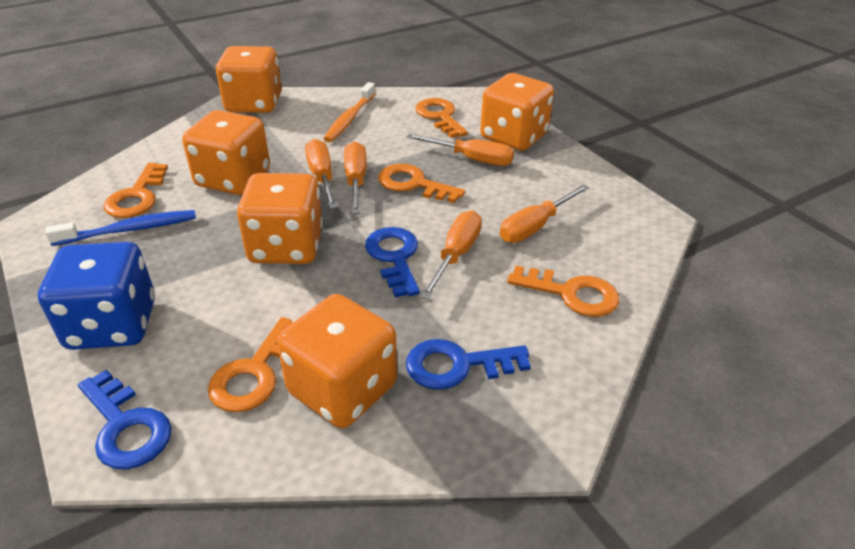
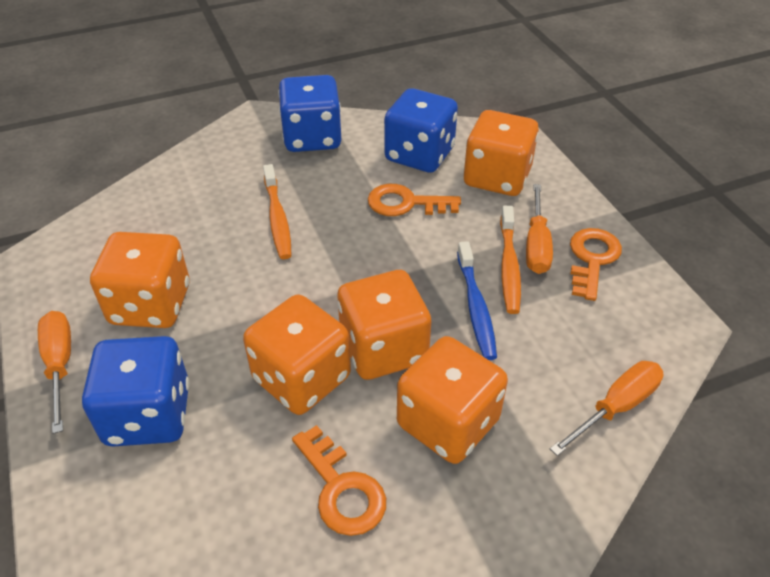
blue dice: [38,242,155,350] = 1 -> [82,336,189,447] [278,75,341,152] [384,88,458,173] = 3
blue key: [78,369,172,469] [365,227,420,297] [406,339,531,390] = 3 -> none = 0
orange key: [104,163,168,218] [208,317,293,412] [378,164,465,203] [415,98,468,138] [507,266,619,317] = 5 -> [292,425,386,536] [368,184,461,216] [570,228,622,301] = 3
orange screwdriver: [305,139,338,209] [344,141,367,214] [407,134,514,166] [420,210,482,299] [500,184,589,243] = 5 -> [38,311,71,434] [526,184,553,274] [550,361,663,456] = 3
orange toothbrush: [323,82,376,142] = 1 -> [263,164,292,259] [500,206,521,314] = 2

